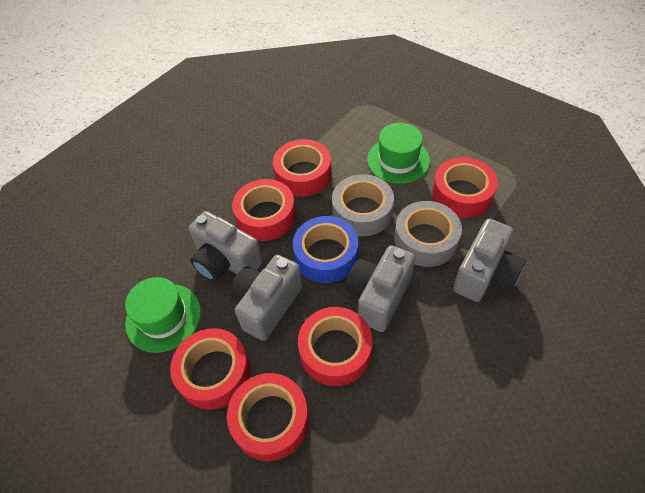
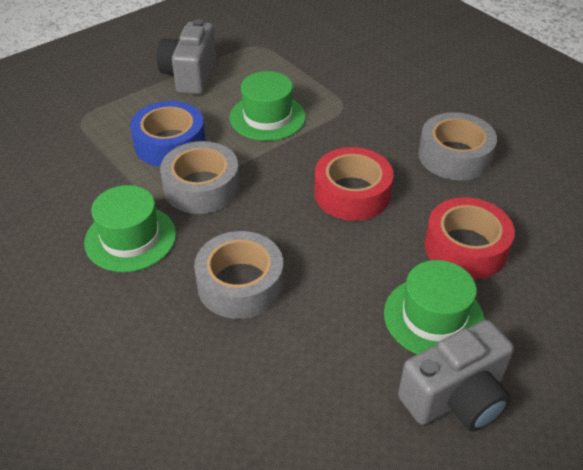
green hat: [125,277,201,353] [367,123,430,184] = 2 -> [84,185,176,272] [230,71,306,141] [384,260,485,354] = 3
grey camera: [189,211,263,282] [230,255,303,341] [345,245,415,332] [453,219,526,302] = 4 -> [157,19,216,95] [398,320,514,432] = 2
grey tape: [332,174,394,236] [394,201,462,267] = 2 -> [160,141,240,214] [194,231,283,319] [418,112,497,180] = 3
red tape: [170,328,251,410] [227,373,309,461] [232,179,296,241] [273,139,332,197] [298,307,372,386] [432,157,498,218] = 6 -> [314,147,393,221] [424,197,515,279] = 2

